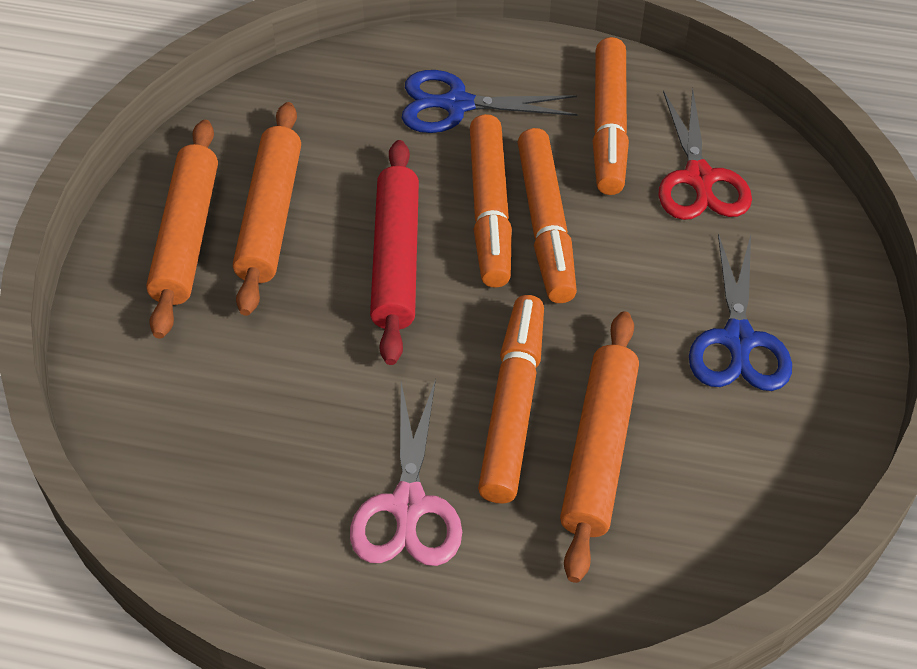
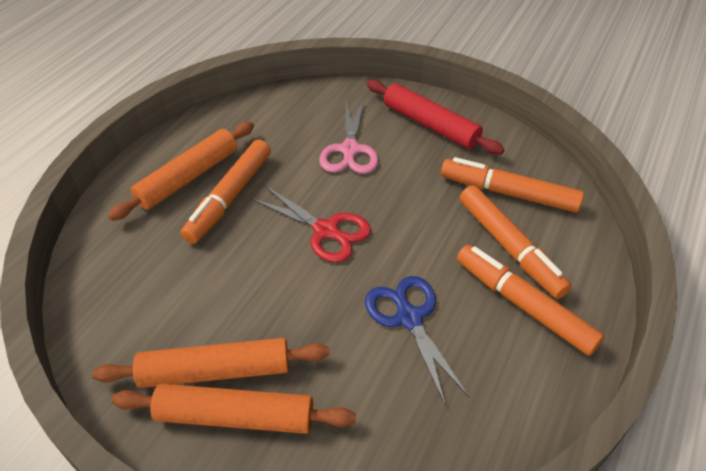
blue scissors: [402,70,577,133] [689,233,792,391] = 2 -> [365,276,469,406] = 1

